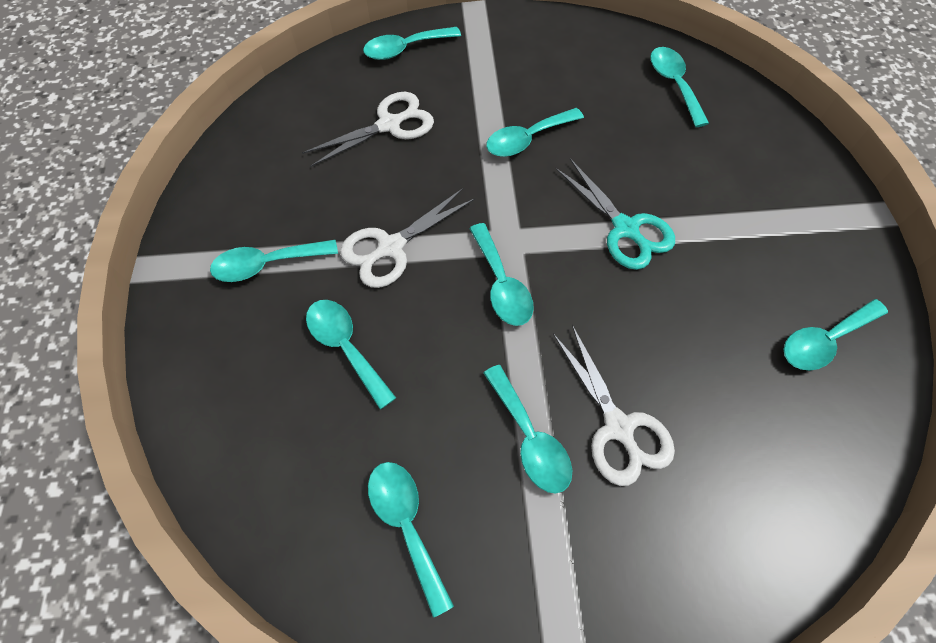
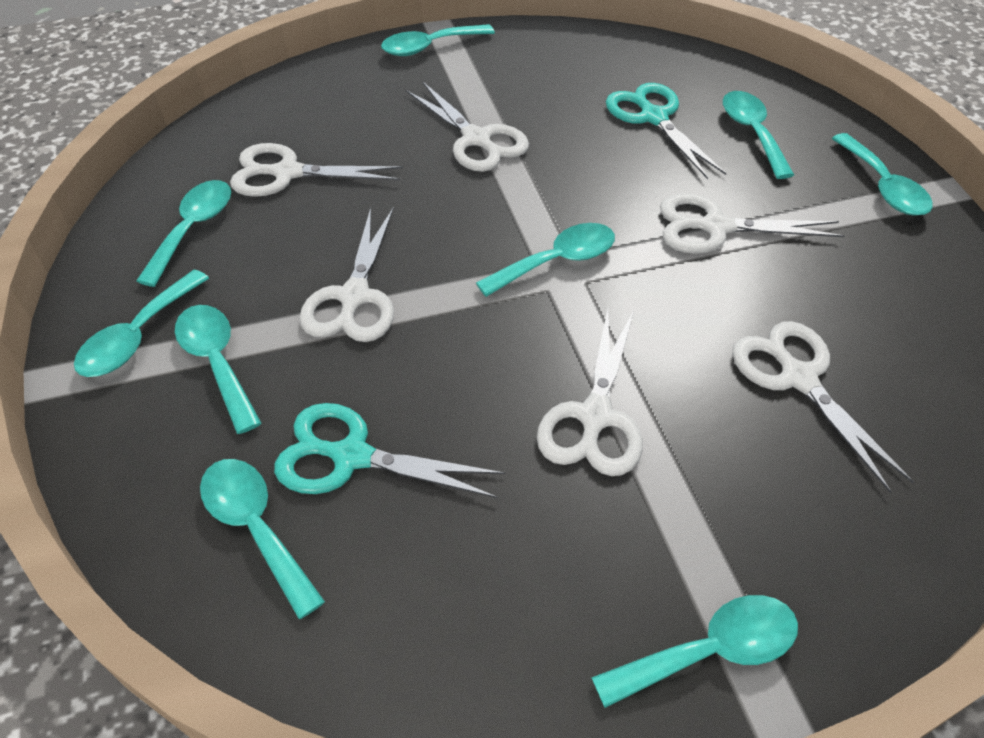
turquoise scissors: [555,159,675,270] = 1 -> [274,403,505,498] [606,83,726,179] = 2
white scissors: [302,92,434,167] [340,188,475,288] [553,325,675,486] = 3 -> [230,143,403,197] [299,207,394,342] [406,81,529,172] [537,309,643,476] [660,194,844,254] [732,321,914,493] = 6

